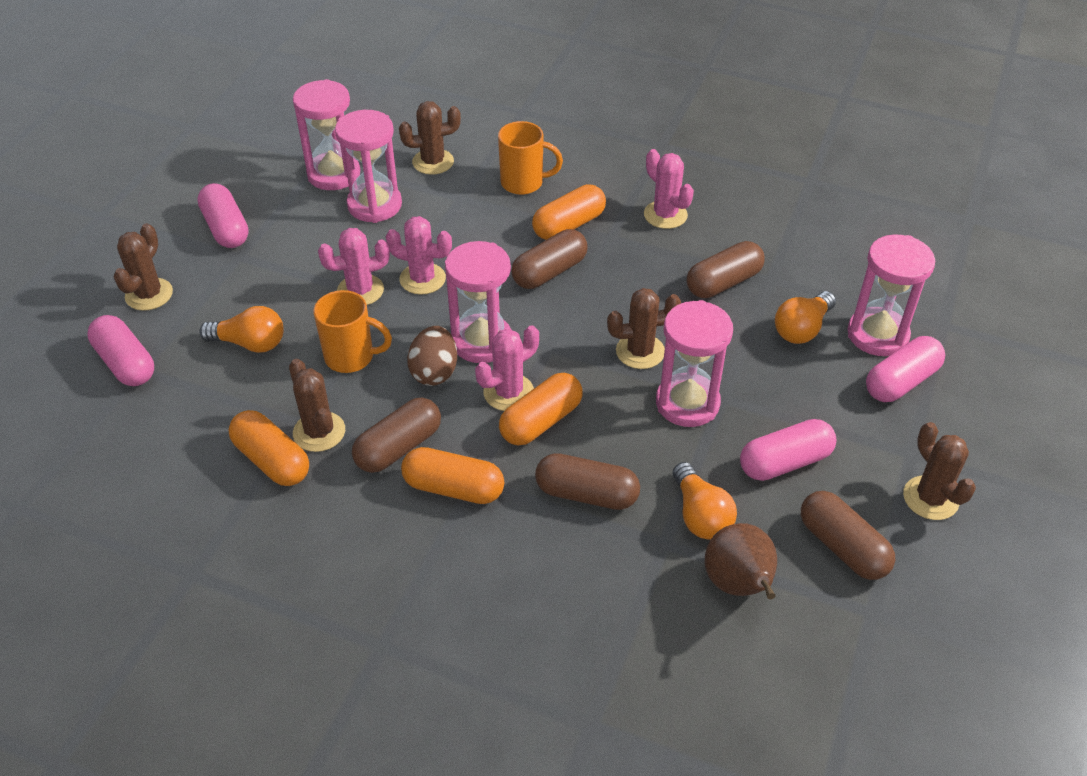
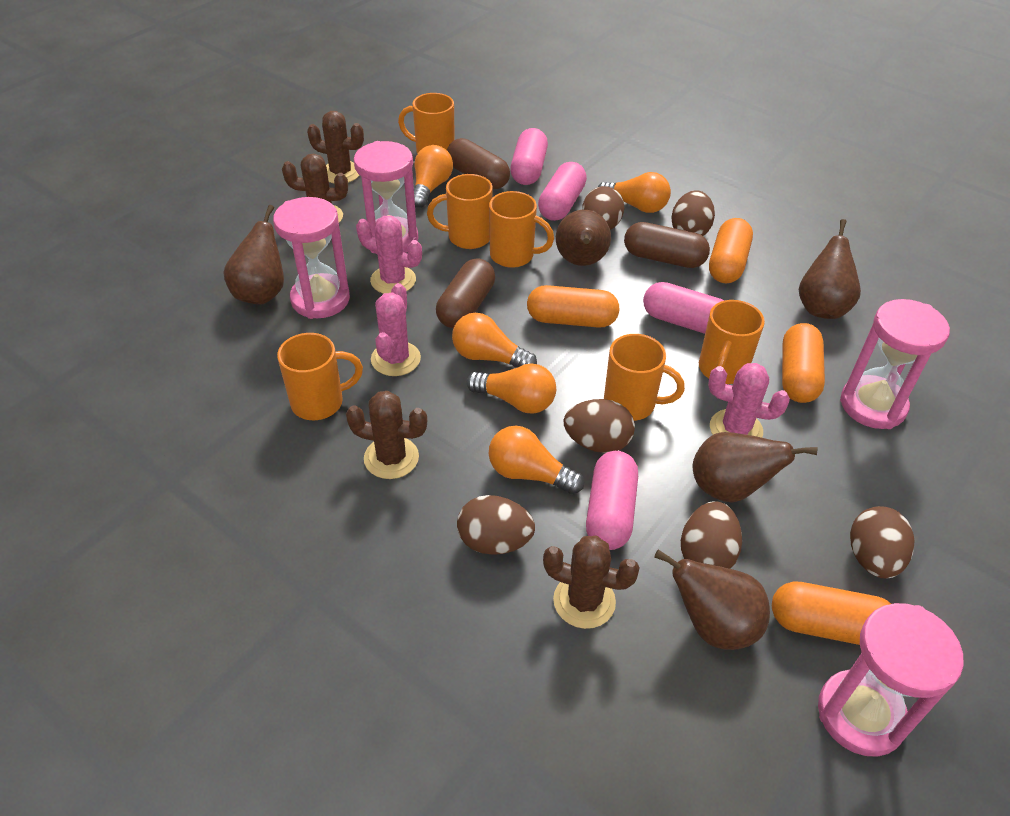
brown cactus: [114,223,173,311] [289,359,345,452] [399,101,461,175] [607,288,681,369] [903,422,976,520] = 5 -> [282,154,348,223] [307,111,364,183] [346,391,427,479] [543,536,640,629] = 4
brown capsule: [352,397,441,473] [511,229,587,289] [535,453,640,510] [687,241,765,298] [801,491,895,580] = 5 -> [436,258,495,328] [447,138,510,189] [624,222,710,268] = 3
brown egg: [407,326,457,386] = 1 -> [457,495,535,555] [564,399,635,453] [582,186,624,230] [671,190,715,236] [681,501,742,569] [850,506,914,579] = 6
brown pear: [705,523,777,600] = 1 -> [223,205,284,305] [556,210,611,266] [654,550,770,650] [693,432,817,502] [799,219,861,319] = 5
orange light bulb: [199,306,284,353] [673,462,737,540] [775,291,836,344] = 3 -> [414,145,453,208] [452,313,537,367] [466,363,556,414] [489,426,584,494] [598,172,671,213] = 5
orange mug: [313,290,392,373] [498,121,563,195] = 2 -> [277,333,363,420] [398,93,455,154] [427,174,493,249] [489,191,554,268] [604,334,685,421] [699,300,765,384] = 6
pink cactus: [318,228,390,305] [386,216,452,295] [475,325,539,411] [644,149,694,229] = 4 -> [356,216,422,294] [371,283,421,376] [708,363,790,438] = 3
pink hourglass: [293,79,360,190] [335,110,402,223] [445,241,512,363] [656,300,733,427] [847,234,935,356] = 5 -> [273,197,350,319] [354,141,419,254] [818,603,964,757] [840,299,950,429] = 4

